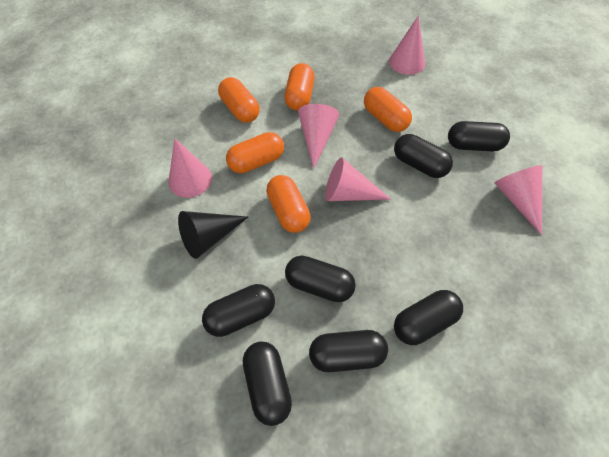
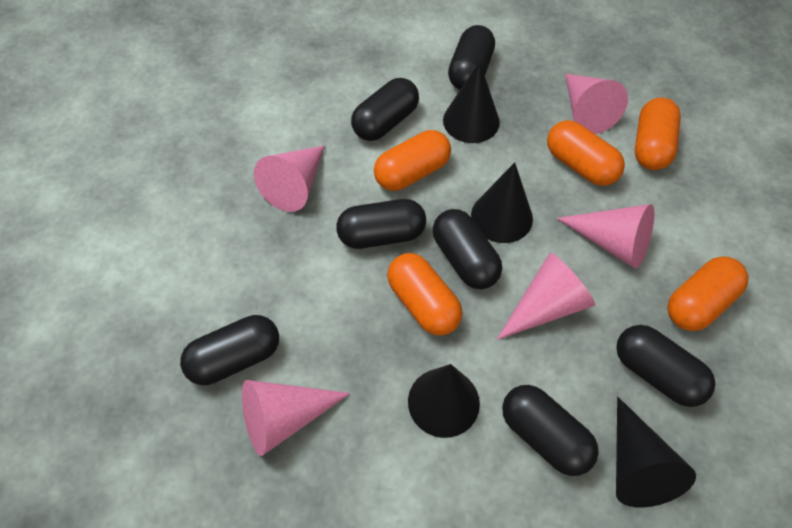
black cone: [178,211,248,259] = 1 -> [408,364,480,438] [443,61,500,143] [471,162,533,243] [616,397,696,508] = 4

